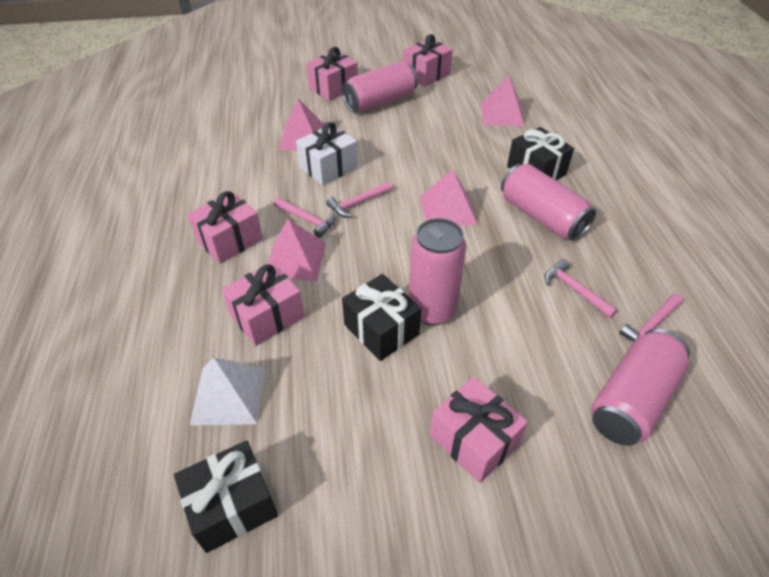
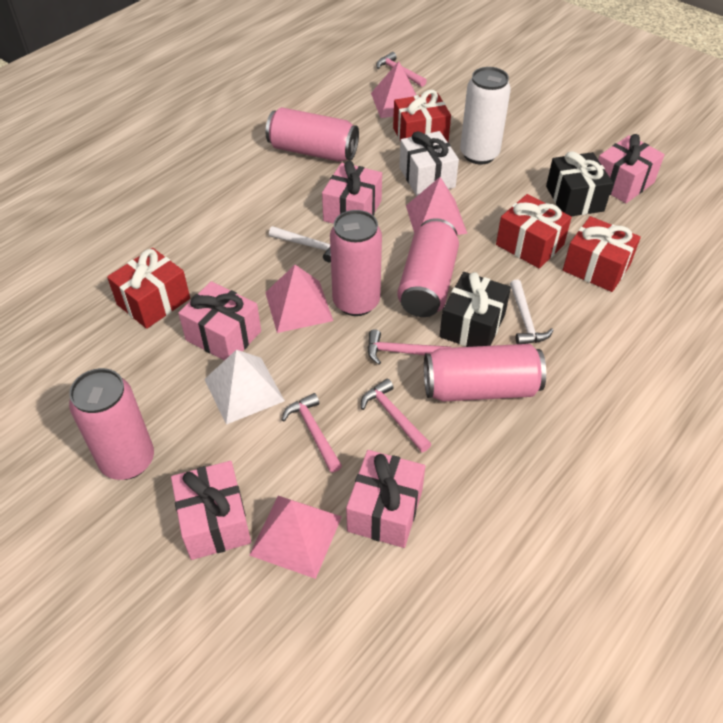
black gift: [174,440,278,553] [342,274,421,361] [507,127,574,180] = 3 -> [439,272,511,347] [546,151,613,216] = 2
pink can: [342,61,418,112] [409,218,466,325] [501,164,596,241] [591,329,690,446] = 4 -> [69,368,154,480] [266,107,359,162] [330,210,382,316] [397,218,459,317] [424,344,546,402] = 5
red gift: none = 0 -> [107,248,190,329] [393,90,451,142] [496,194,572,268] [563,216,641,292] = 4
white can: none = 0 -> [460,67,511,165] = 1
white hammer: none = 0 -> [269,226,331,262] [510,280,554,344] = 2

